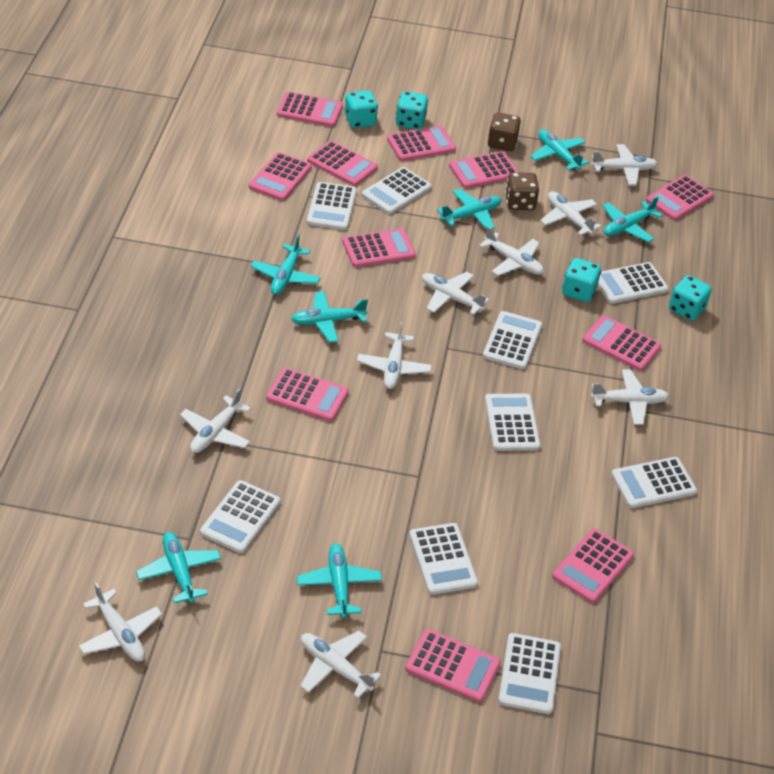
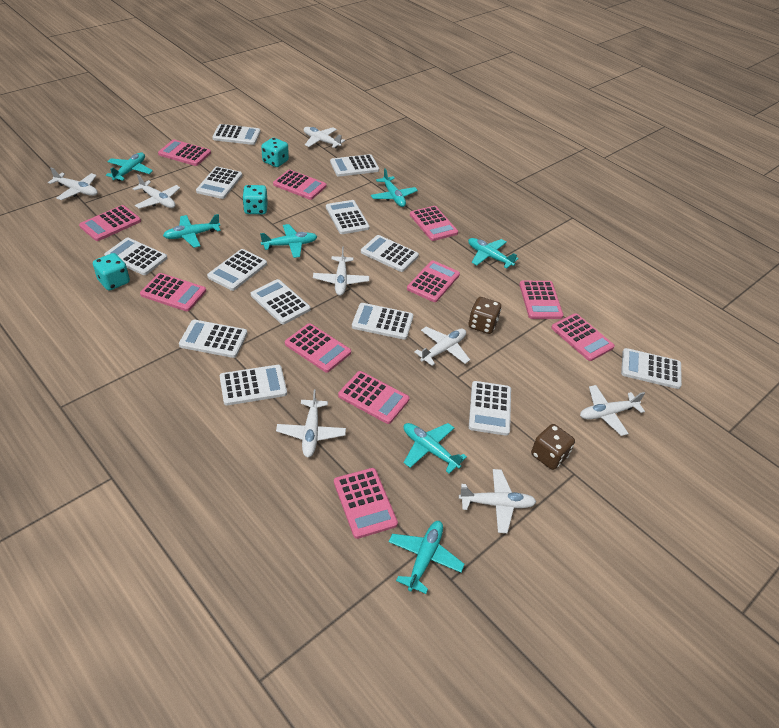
turquoise dice: [345,90,378,128] [396,91,428,129] [562,258,601,302] [669,275,712,321] = 4 -> [93,253,130,291] [242,185,268,214] [261,138,289,167] = 3
white calculator: [200,480,280,553] [307,182,357,230] [362,167,431,214] [409,523,478,595] [483,311,542,369] [485,394,540,451] [498,633,561,714] [598,262,668,304] [611,457,697,508] = 9 -> [104,238,167,275] [179,320,247,358] [196,167,242,199] [207,249,267,291] [212,124,260,145] [220,365,287,405] [251,279,311,324] [326,200,370,234] [330,154,379,177] [352,303,413,340] [361,235,419,272] [469,381,511,436] [621,348,682,389] = 13
white plane: [78,583,162,661] [180,388,251,453] [300,631,381,698] [357,321,432,389] [422,272,490,315] [479,226,544,276] [540,191,601,236] [591,144,658,185] [591,369,669,425] = 9 -> [48,168,98,200] [132,174,180,209] [276,389,346,457] [304,127,345,148] [313,247,369,296] [414,327,470,366] [459,469,536,533] [580,385,645,436] = 8

